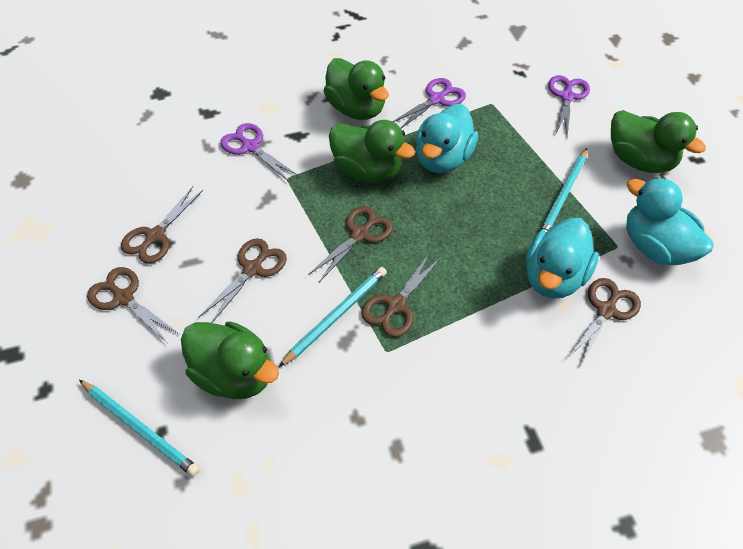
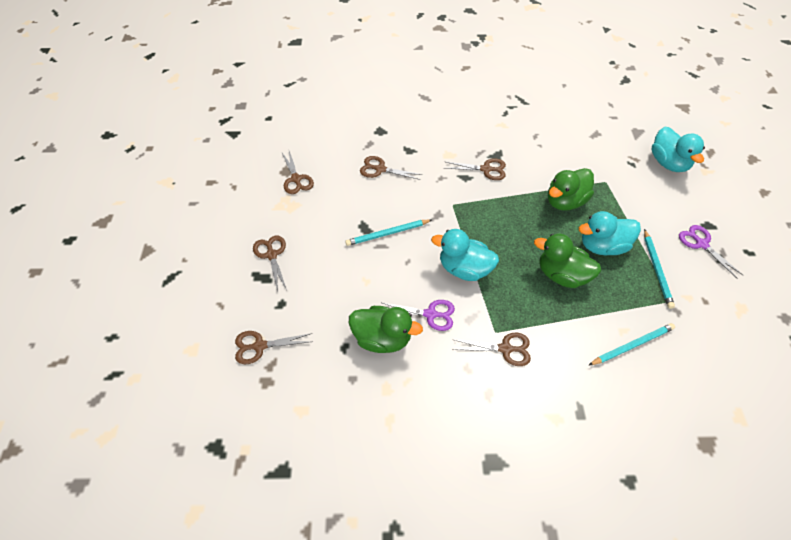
green duck: [181,321,279,399] [324,58,389,120] [329,120,415,182] [611,110,706,173] = 4 -> [349,306,423,353] [534,234,601,288] [548,168,594,211] = 3
purple scissors: [220,123,298,182] [393,78,466,128] [548,75,590,138] = 3 -> [382,300,455,331] [679,225,743,279] = 2

